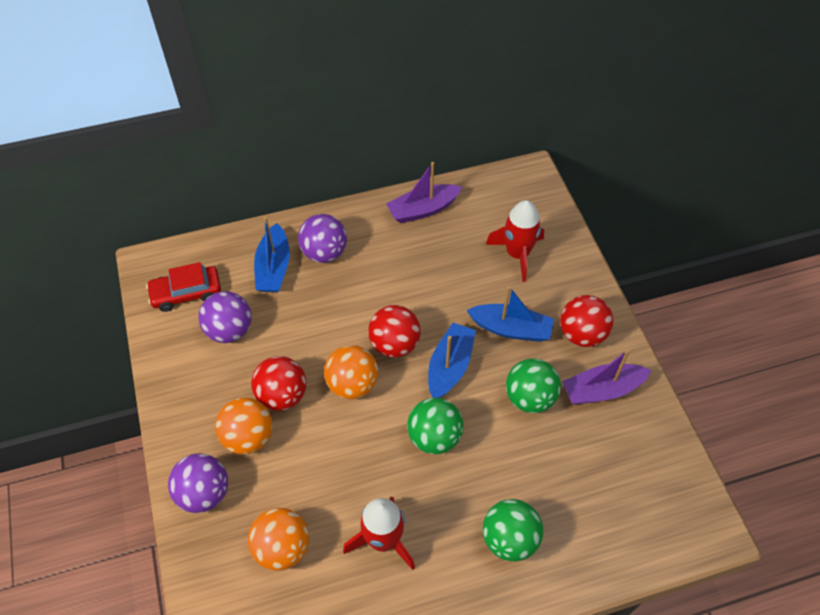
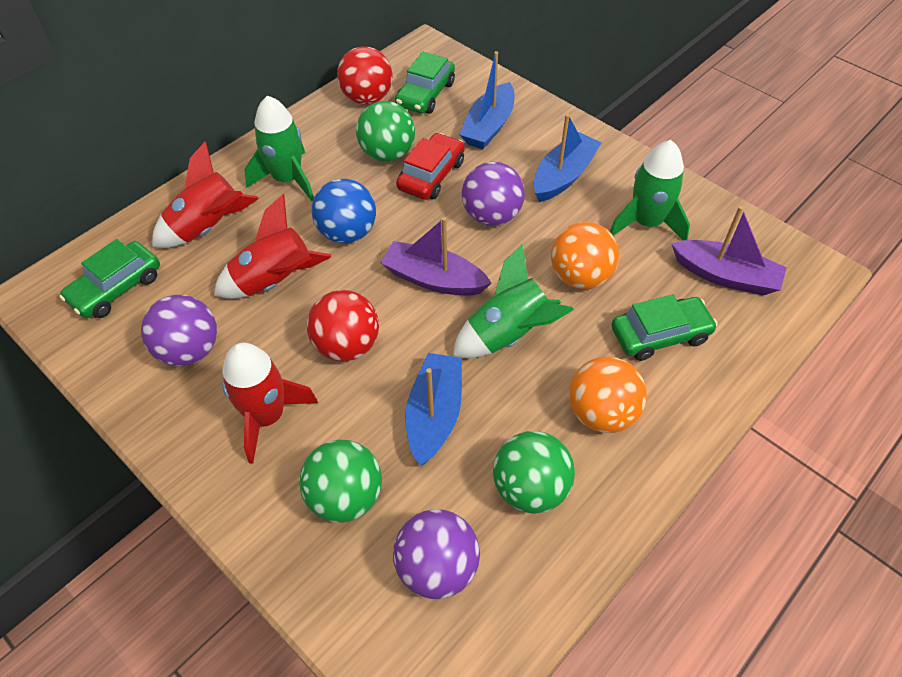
blue ball: none = 0 -> [312,179,376,244] = 1
green car: none = 0 -> [60,239,160,318] [395,52,455,114] [611,294,717,361] = 3
green rocket: none = 0 -> [244,96,314,201] [453,244,574,358] [610,140,690,241] = 3
orange ball: [215,398,273,454] [248,508,309,571] [324,345,378,399] = 3 -> [551,222,619,289] [569,357,647,433] = 2
red ball: [251,356,306,411] [368,305,421,358] [560,295,613,347] = 3 -> [307,290,379,361] [337,46,393,105] = 2
red rocket: [343,497,415,570] [486,200,544,282] = 2 -> [152,141,259,248] [214,194,332,299] [222,343,318,464] = 3

